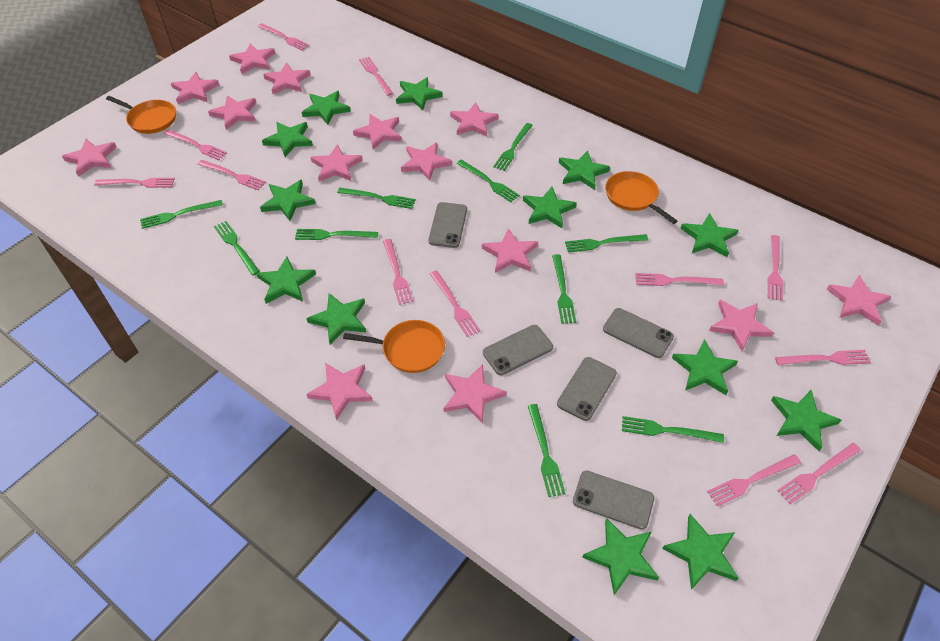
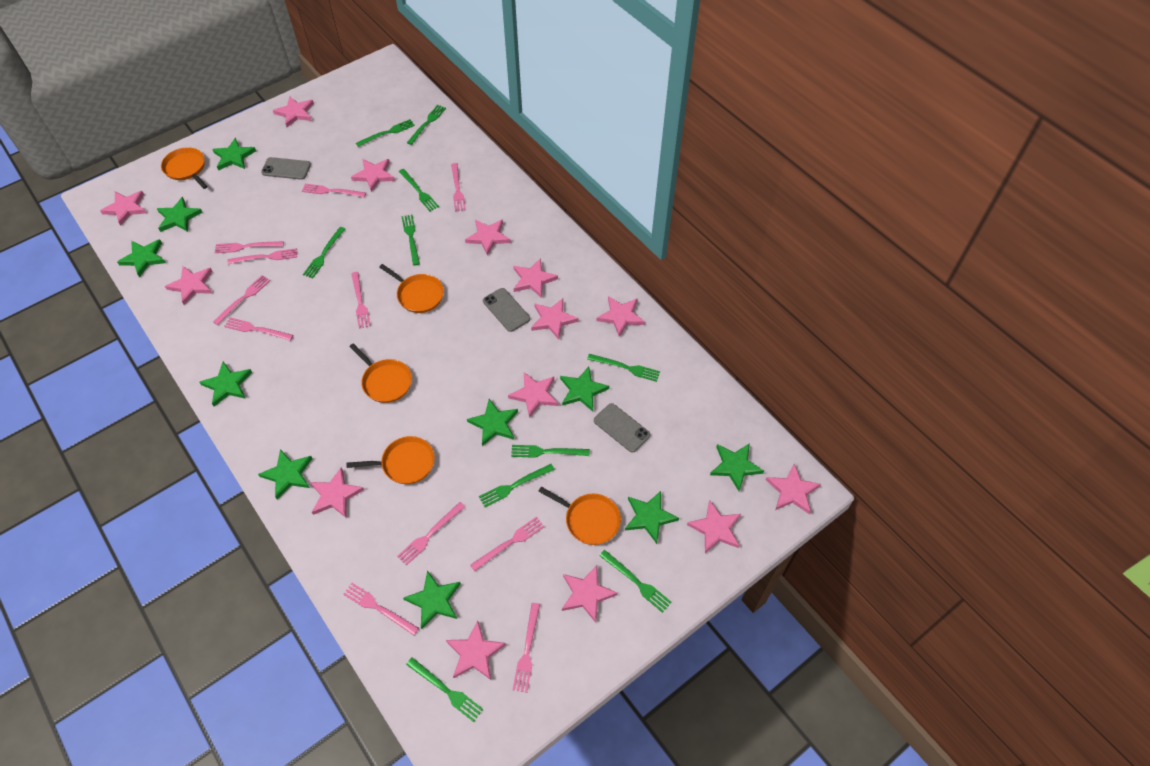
green star: [256,257,316,304] [260,180,316,221] [262,122,313,157] [301,91,351,125] [306,293,366,345] [396,77,443,110] [523,187,577,228] [559,150,610,190] [582,518,659,595] [662,514,739,590] [672,339,738,395] [680,213,738,257] [771,390,841,451] = 13 -> [117,239,166,277] [157,197,203,232] [200,362,252,407] [212,138,256,171] [258,449,313,500] [403,570,461,629] [467,399,518,446] [560,366,609,412] [625,491,679,544] [710,443,764,491] = 10
grey phone: [428,202,467,248] [483,325,553,375] [557,357,617,421] [573,471,654,529] [603,308,674,358] = 5 -> [261,157,311,180] [483,288,530,332] [594,403,650,453] = 3
orange pan: [106,96,176,134] [343,320,445,373] [605,171,677,224] = 3 -> [161,147,208,189] [347,436,435,484] [349,343,412,403] [379,264,444,313] [538,486,621,545] = 5
pink fork: [94,178,175,188] [164,130,227,160] [198,160,266,190] [258,23,309,51] [359,57,393,96] [383,239,413,305] [430,270,480,337] [635,273,724,286] [707,454,801,507] [768,235,783,301] [775,350,871,365] [777,443,861,504] = 12 -> [213,275,270,325] [215,241,284,253] [224,317,293,341] [227,248,297,264] [302,184,366,197] [343,583,419,636] [351,272,371,329] [397,502,465,566] [451,163,466,212] [470,517,545,571] [513,603,540,693] = 11

